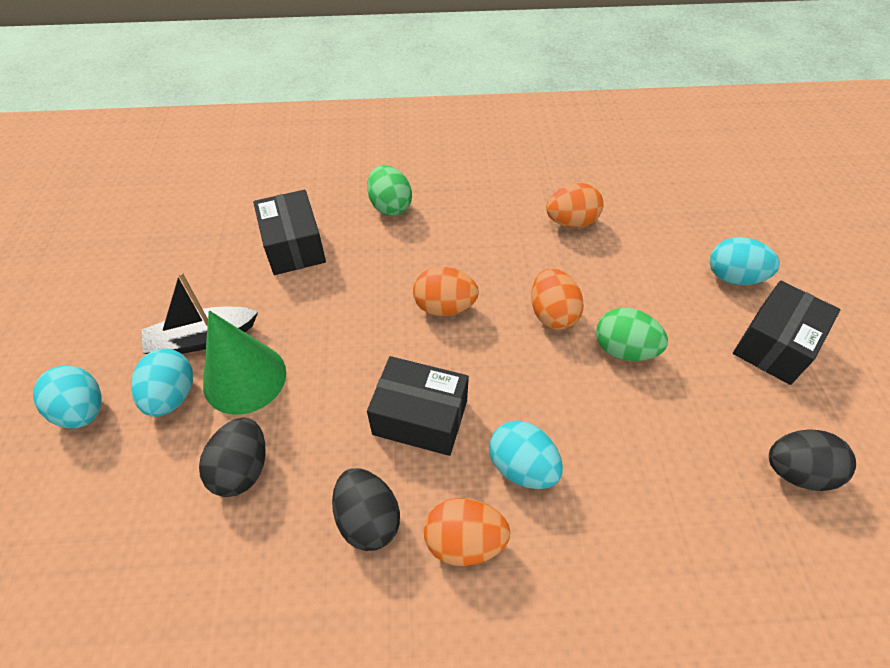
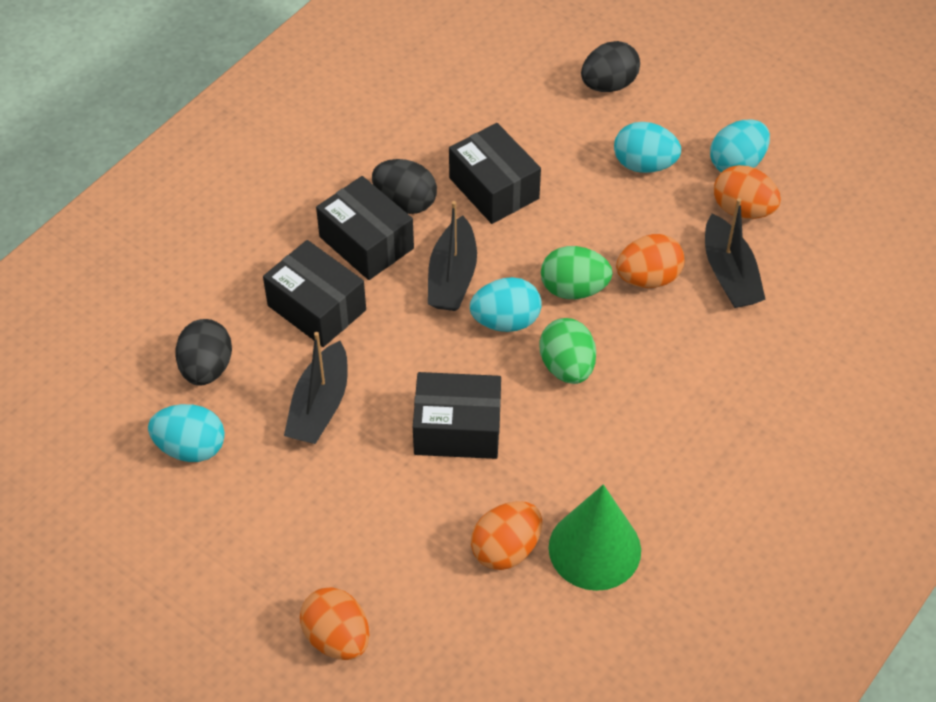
black boat: [142,272,258,354] = 1 -> [284,332,348,444] [428,201,477,311] [705,198,766,308] = 3
black box: [253,190,326,275] [367,356,469,456] [733,281,840,385] = 3 -> [263,240,366,347] [316,176,414,280] [413,372,501,459] [449,123,541,224] = 4

